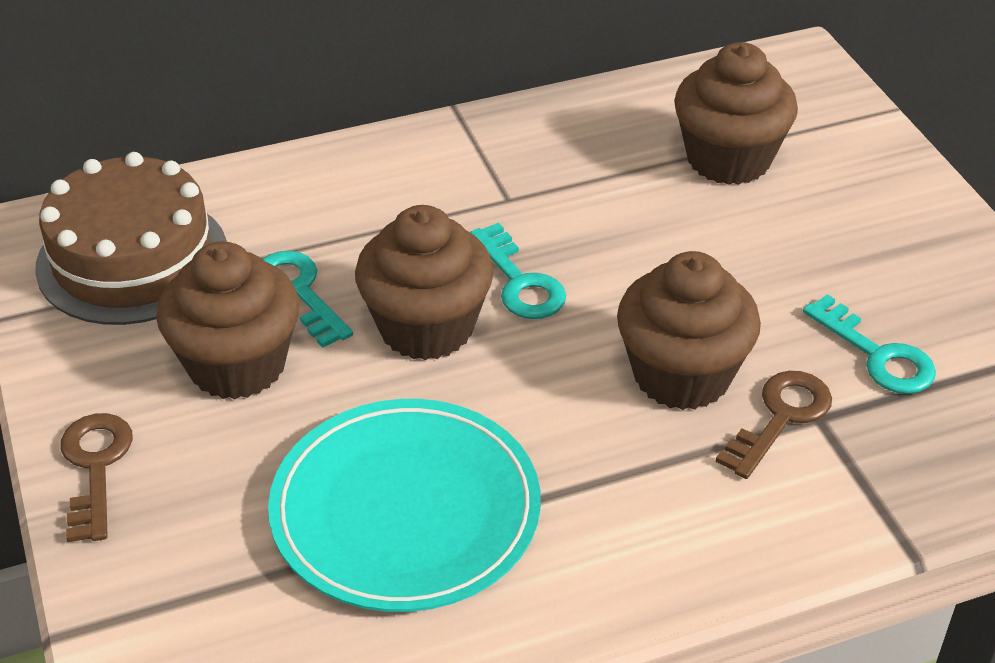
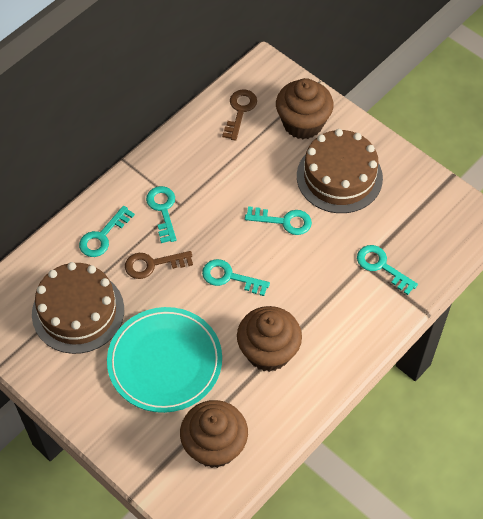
brown cake: [35,152,227,325] = 1 -> [32,262,124,354] [297,129,383,213] = 2
brown cupcake: [156,241,299,399] [355,205,494,360] [617,251,761,410] [674,42,798,185] = 4 -> [180,400,248,468] [237,306,302,372] [276,78,333,139] = 3
turquoise key: [263,251,353,348] [470,223,566,319] [803,294,936,394] = 3 -> [79,206,135,257] [146,186,176,243] [202,259,270,296] [245,206,312,235] [357,245,418,295] = 5

